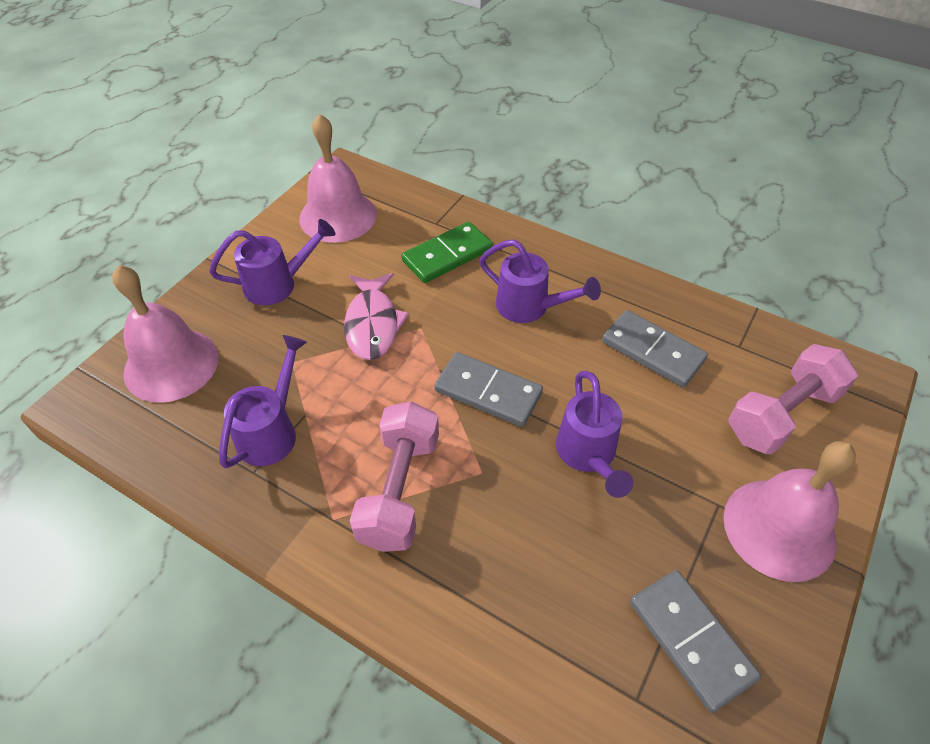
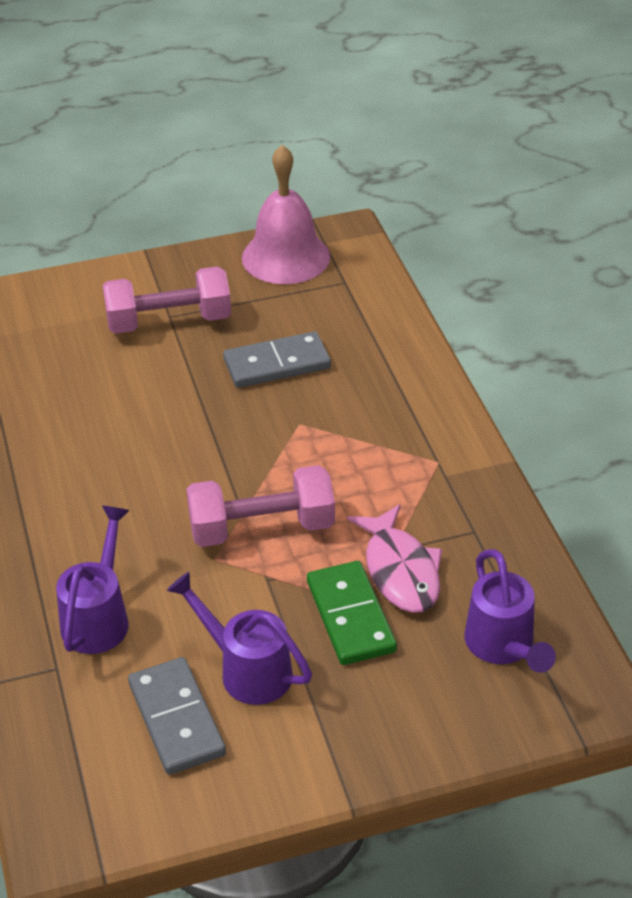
grey domino: [434,352,543,427] [602,310,708,387] [630,570,761,713] = 3 -> [128,657,226,775] [223,331,331,388] = 2
pink bell: [112,265,219,403] [299,113,377,243] [723,441,856,582] = 3 -> [242,145,330,284] = 1
purple watering can: [209,219,335,305] [219,335,307,468] [479,240,601,323] [556,371,634,498] = 4 -> [56,506,130,654] [167,572,312,705] [464,549,556,673] = 3

